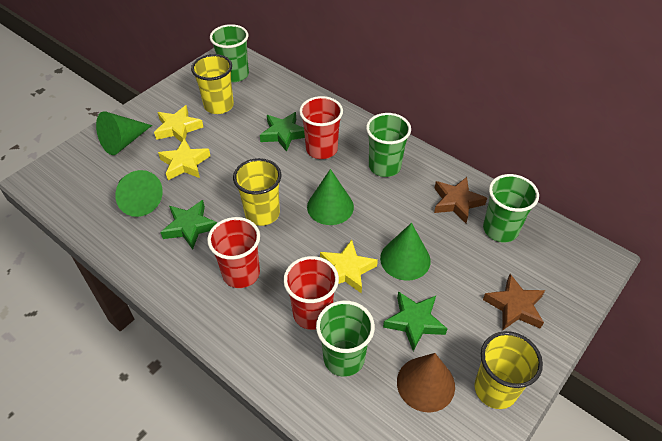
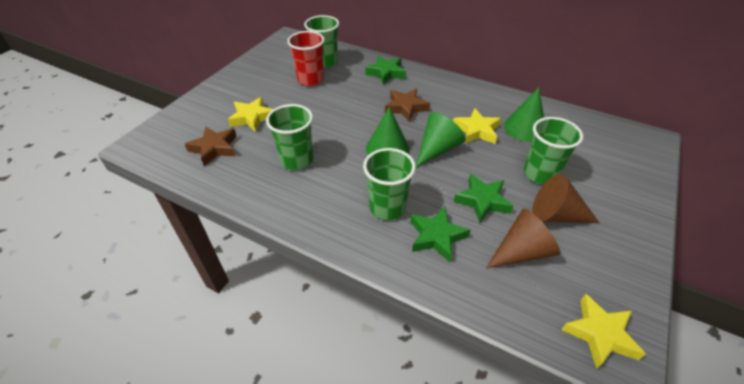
brown cone: [397,353,455,412] = 1 -> [486,208,560,268] [532,174,599,223] = 2
green cone: [96,111,152,155] [115,170,163,217] [307,169,354,225] [380,223,431,281] = 4 -> [366,107,409,155] [416,113,466,167] [504,87,544,142] = 3
red cup: [207,217,260,288] [283,256,339,330] [299,96,343,159] = 3 -> [287,31,325,86] = 1
yellow cup: [191,54,234,114] [233,158,281,226] [474,331,543,409] = 3 -> none = 0

